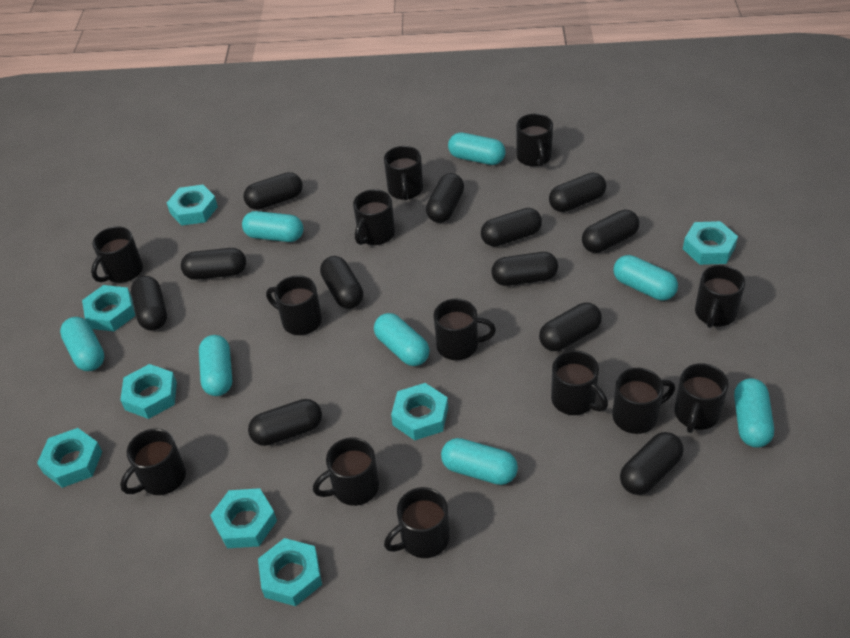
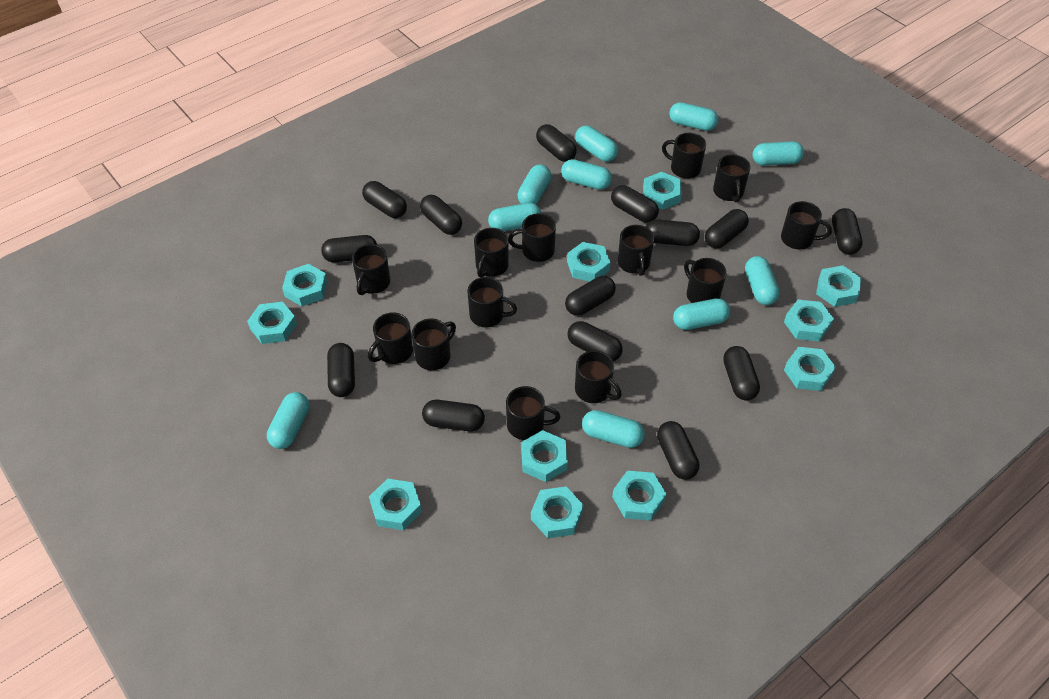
black capsule: [131,276,167,330] [181,248,246,280] [243,172,303,210] [248,399,322,446] [320,256,363,309] [426,173,464,223] [481,208,542,247] [492,252,558,286] [539,303,602,351] [549,172,606,212] [582,210,639,253] [620,432,683,495] = 12 -> [321,235,377,262] [327,343,355,397] [362,181,407,218] [420,195,462,235] [422,400,485,431] [536,124,577,162] [565,276,616,316] [567,321,623,361] [611,185,659,223] [646,219,700,246] [657,421,699,480] [705,209,749,248] [723,346,760,401] [832,208,863,255] = 14
turquoise capsule: [60,317,104,371] [199,335,232,396] [242,211,303,242] [374,313,430,366] [441,438,518,485] [448,133,506,165] [613,255,678,300] [734,378,774,448] = 8 -> [267,392,309,449] [488,203,541,231] [517,164,551,204] [561,159,612,190] [575,126,618,162] [582,410,645,448] [669,102,718,131] [673,298,730,330] [745,256,780,305] [753,141,804,166] = 10
turquoise nut: [37,428,102,488] [82,285,135,331] [120,364,177,419] [167,185,218,226] [210,488,277,548] [258,538,322,606] [391,383,448,440] [683,221,738,265] = 8 -> [247,302,297,344] [282,264,328,306] [369,479,422,530] [521,430,568,482] [531,486,584,538] [567,242,611,282] [612,471,666,520] [643,172,682,210] [784,300,834,342] [784,347,836,391] [816,265,861,307] = 11

